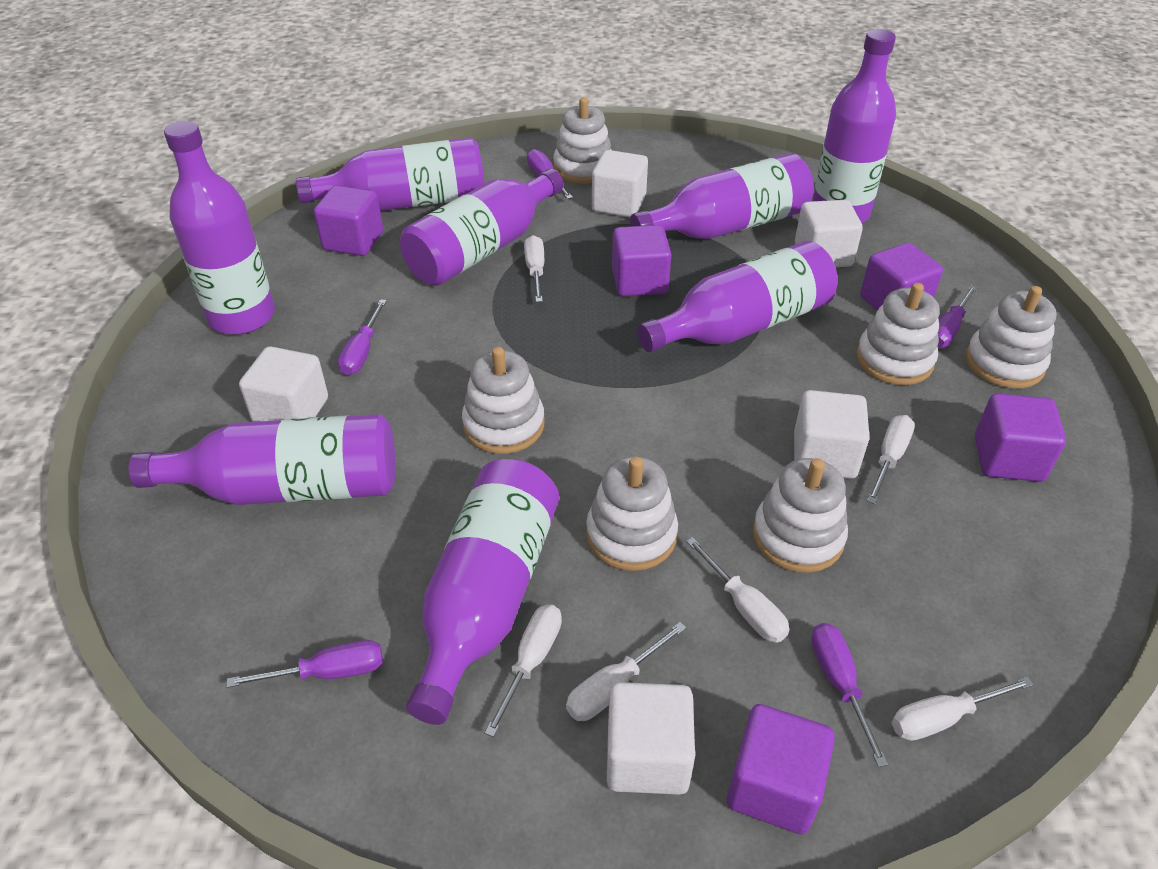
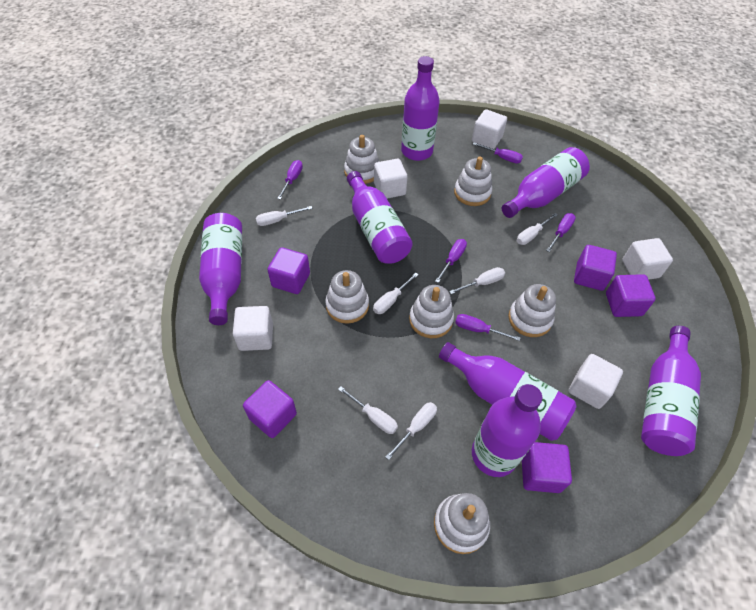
purple bottle: [129,414,395,505] [164,121,275,335] [296,138,484,211] [400,168,563,286] [406,459,559,725] [630,153,814,239] [637,241,838,352] [813,29,896,223] = 8 -> [199,213,242,325] [347,171,413,264] [401,56,440,161] [439,342,577,441] [472,384,542,477] [502,147,590,218] [641,326,701,456] = 7

